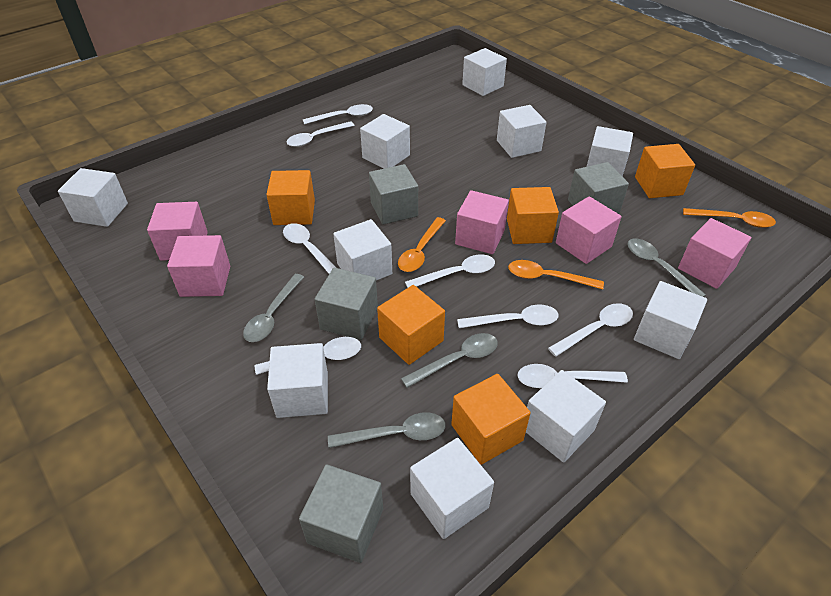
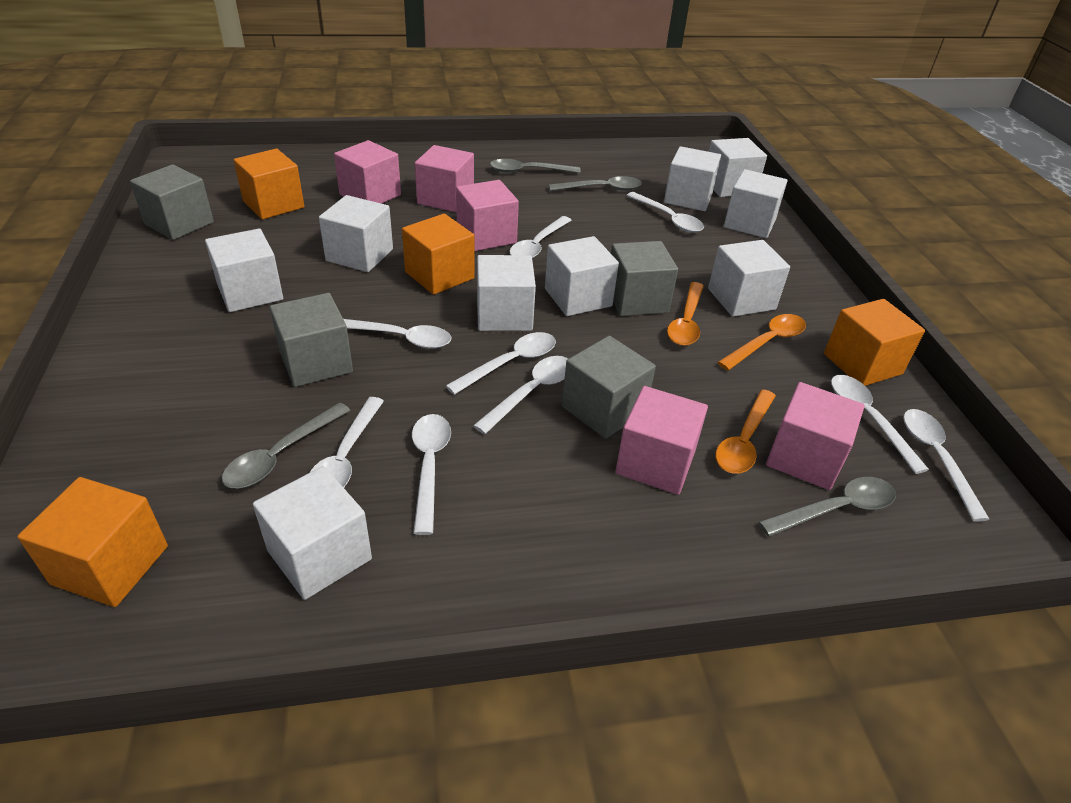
orange cube: [266,170,315,225] [377,285,445,365] [451,374,531,465] [507,187,559,244] [635,144,695,198] = 5 -> [17,477,168,607] [234,149,304,220] [402,214,475,295] [824,299,925,386] = 4
white cube: [58,168,128,227] [267,343,328,418] [333,219,392,281] [360,114,410,169] [410,438,494,539] [462,48,507,96] [497,105,547,158] [526,370,606,462] [587,126,633,176] [634,281,707,359] = 10 -> [205,228,283,312] [253,466,372,600] [319,195,393,272] [477,255,536,331] [545,236,619,316] [664,146,721,211] [708,240,790,317] [709,138,767,197] [724,169,788,238] = 9
white spoon: [255,337,361,375] [283,223,336,274] [286,121,355,147] [303,104,373,125] [405,255,495,288] [457,305,559,328] [518,364,628,388] [548,303,633,357] = 8 -> [309,397,384,488] [344,319,451,349] [412,414,451,535] [446,332,556,395] [473,356,568,434] [509,216,572,259] [626,192,704,232] [831,375,929,474] [903,409,989,522] = 9

